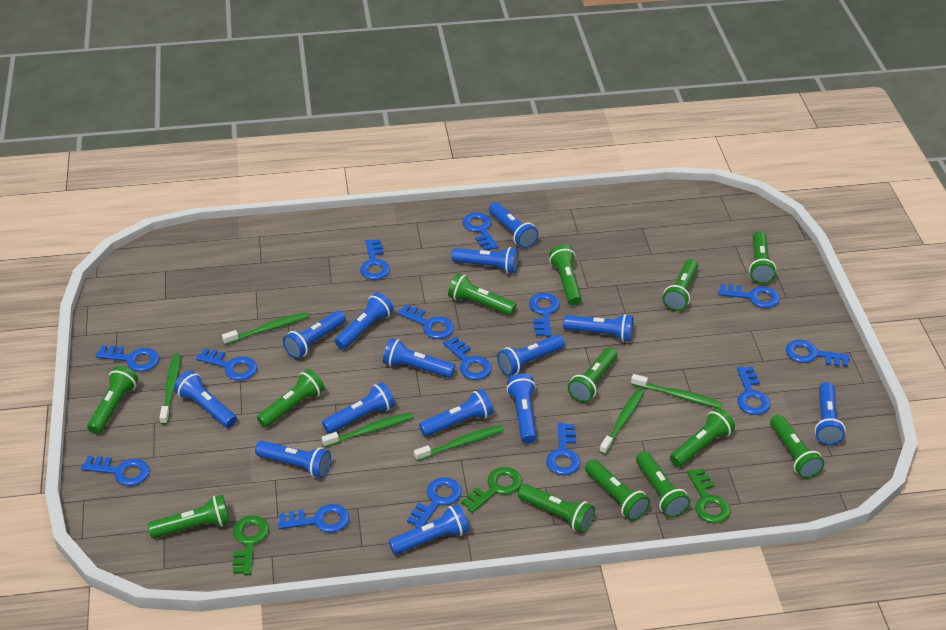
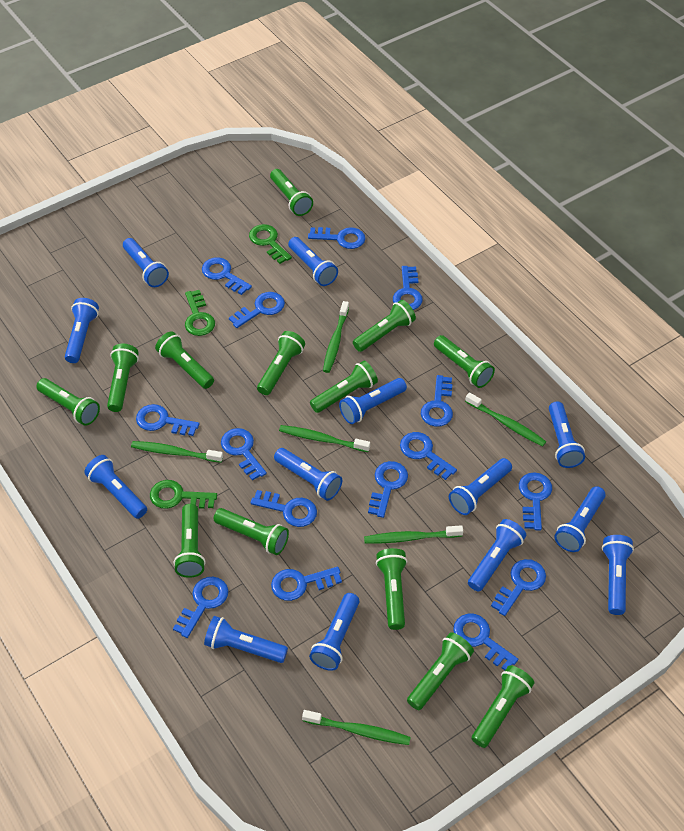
blue flashlight: [174,370,237,428] [255,441,331,478] [283,310,346,359] [322,382,395,434] [335,292,393,349] [383,338,455,378] [388,504,469,555] [419,389,493,437] [451,247,519,274] [489,202,538,248] [497,335,565,376] [507,374,537,444] [563,314,634,342] [815,382,846,445] = 14 -> [65,298,99,363] [84,455,147,519] [123,238,169,287] [204,616,288,663] [274,448,342,501] [288,237,338,286] [309,593,360,671] [339,378,407,424] [449,458,512,515] [468,519,526,592] [549,401,585,468] [554,486,606,552] [602,535,634,615] = 13
blue key: [81,456,150,486] [96,345,159,372] [196,348,257,381] [278,504,349,533] [360,239,390,280] [397,304,454,339] [407,477,462,528] [443,336,492,380] [462,212,499,251] [529,293,560,337] [546,423,580,475] [718,284,780,308] [737,367,770,415] [786,340,850,367] = 14 -> [136,404,199,436] [173,577,228,638] [202,257,252,295] [221,428,267,481] [229,292,285,328] [250,490,317,527] [271,567,342,601] [308,227,365,249] [368,461,408,518] [393,266,423,310] [400,432,457,480] [421,375,453,427] [453,614,518,670] [491,559,546,616] [519,472,552,531] = 15

